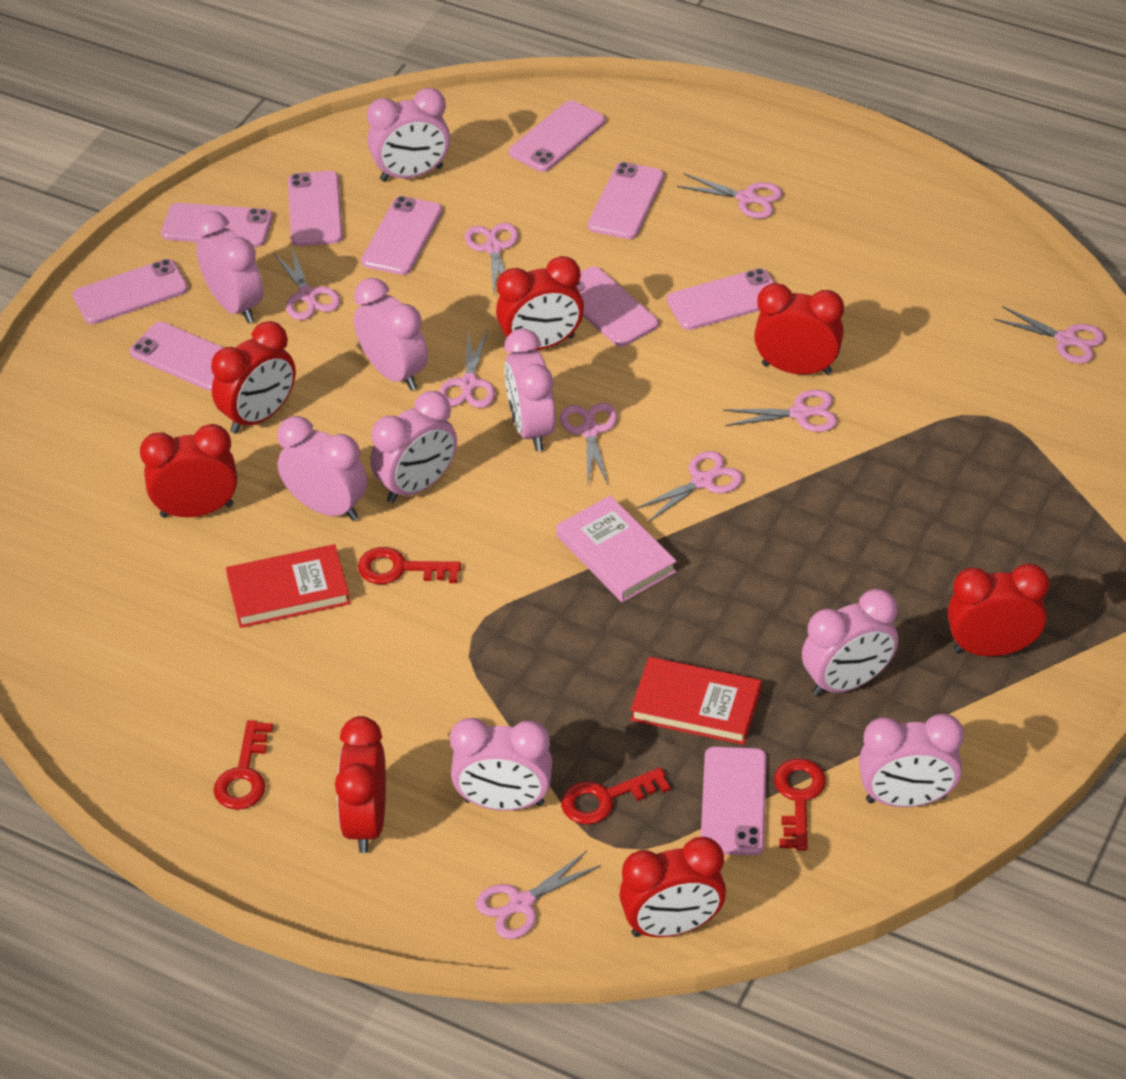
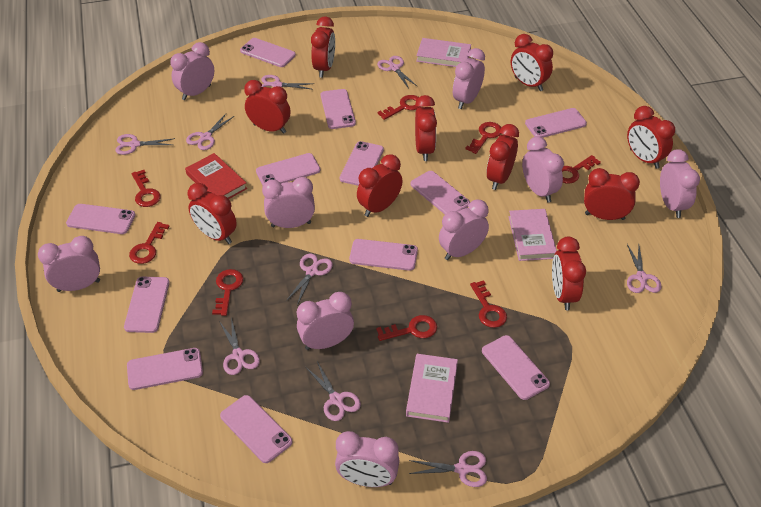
pink book: [556,495,677,603] = 1 -> [406,354,458,423] [416,38,471,67] [509,209,557,261] = 3
pink phone: [73,259,188,324] [130,322,224,392] [161,203,273,247] [288,171,343,246] [361,196,442,275] [509,100,605,172] [577,266,659,347] [588,162,664,239] [667,268,775,330] [701,746,767,856] = 10 -> [66,204,135,234] [124,277,170,333] [127,348,203,390] [220,395,293,463] [240,38,296,67] [256,153,320,185] [320,89,356,129] [340,141,384,186] [349,239,418,271] [410,171,470,214] [482,335,550,400] [525,108,587,138] = 12
red book: [226,544,350,628] [631,657,761,745] = 2 -> [185,153,247,199] = 1
red clock: [140,424,237,518] [211,321,296,434] [335,716,386,853] [496,256,584,350] [619,837,726,937] [754,283,844,375] [948,564,1050,656] = 7 -> [188,183,237,244] [244,80,290,134] [311,16,335,78] [357,154,402,217] [415,95,437,161] [486,124,519,190] [511,34,553,91] [552,237,586,310] [584,168,640,220] [627,106,675,169] = 10
red key: [213,720,273,810] [358,547,461,584] [561,767,670,825] [774,758,826,851] = 4 -> [129,222,170,264] [132,170,161,207] [212,269,243,316] [376,315,437,341] [377,95,421,120] [465,122,501,154] [470,280,507,328] [562,155,601,183] = 8

